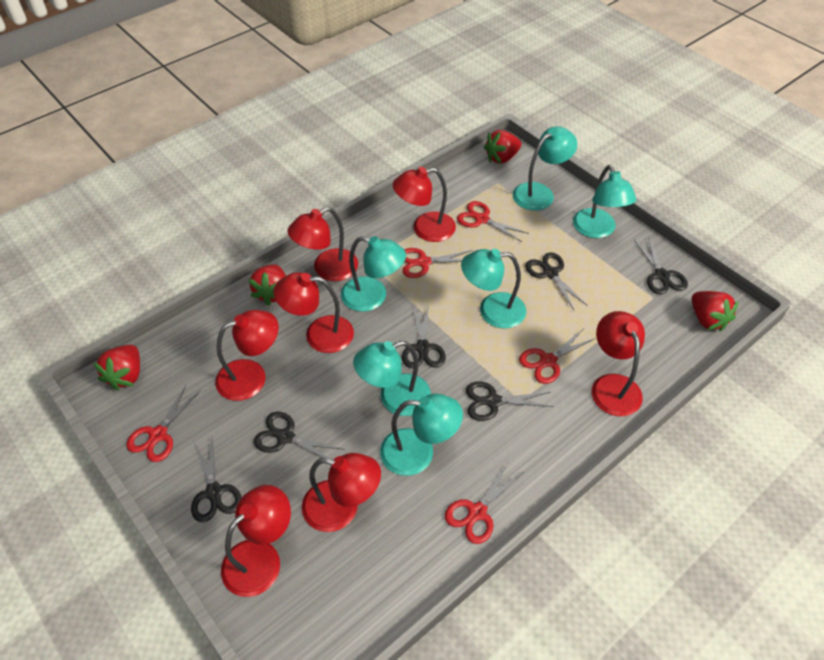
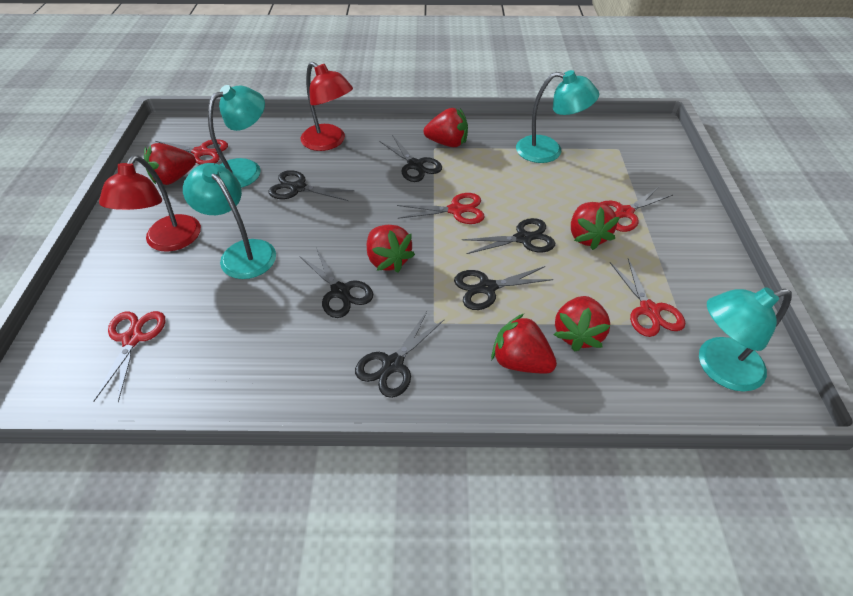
red lamp: [215,310,279,401] [221,485,291,597] [274,272,354,353] [287,207,358,281] [302,453,381,532] [393,167,456,242] [592,311,645,417] = 7 -> [99,155,201,252] [301,62,353,151] = 2
red strawberry: [93,345,140,391] [248,264,286,306] [484,130,522,164] [692,291,739,331] = 4 -> [144,143,196,185] [367,225,415,273] [424,108,468,147] [491,314,557,373] [554,296,611,352] [571,202,620,250] = 6
turquoise lamp: [341,236,406,312] [353,341,431,416] [380,394,463,476] [461,249,526,329] [513,126,577,210] [573,165,636,238] = 6 -> [183,163,276,279] [208,85,265,188] [516,70,599,163] [699,287,792,392] = 4

